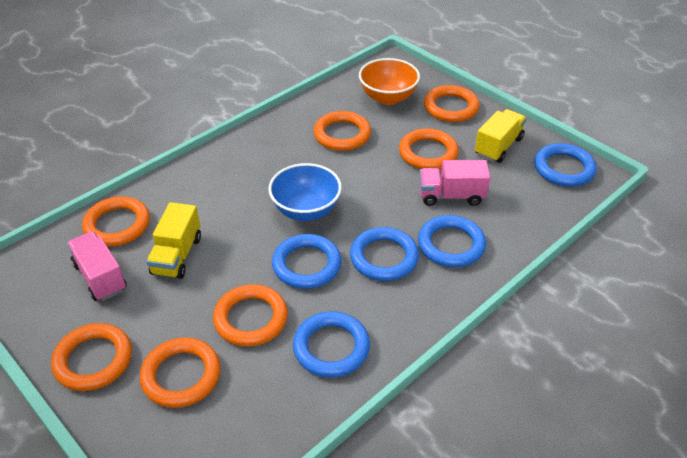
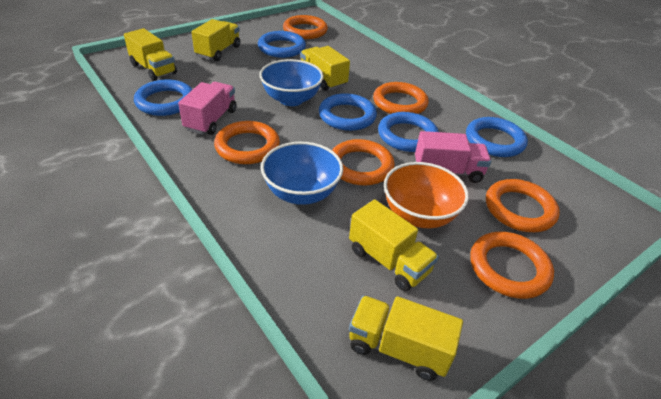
blue bowl: [268,163,342,221] = 1 -> [259,59,324,106] [261,142,343,205] = 2
orange ring: [51,323,132,391] [82,196,150,246] [140,337,221,408] [213,284,288,347] [313,111,371,151] [399,128,459,169] [424,85,479,122] = 7 -> [214,121,280,164] [283,15,328,39] [332,139,395,185] [373,82,429,114] [470,232,554,299] [486,179,560,232] = 6
yellow truck: [146,202,201,279] [475,109,527,163] = 2 -> [124,28,177,81] [191,19,240,61] [300,46,350,91] [349,199,439,291] [349,296,463,381] = 5

